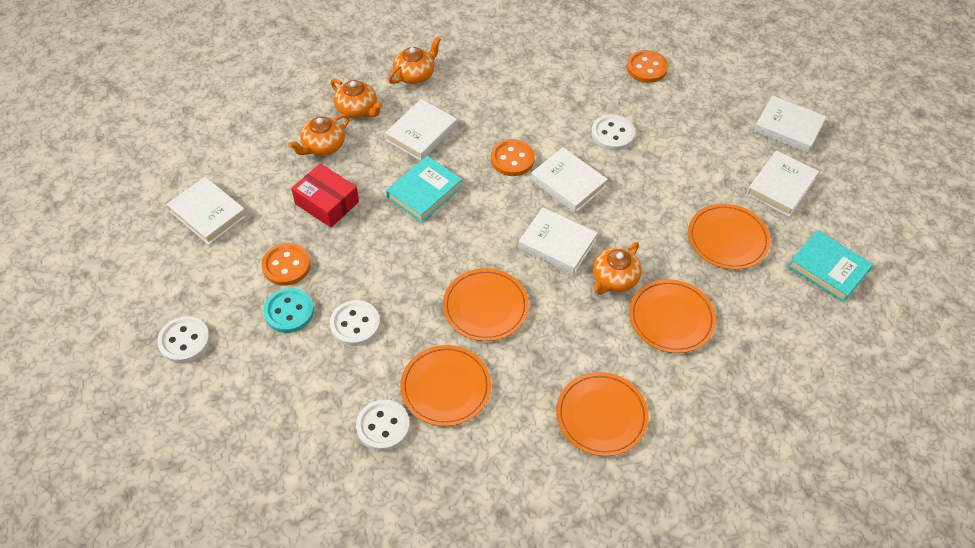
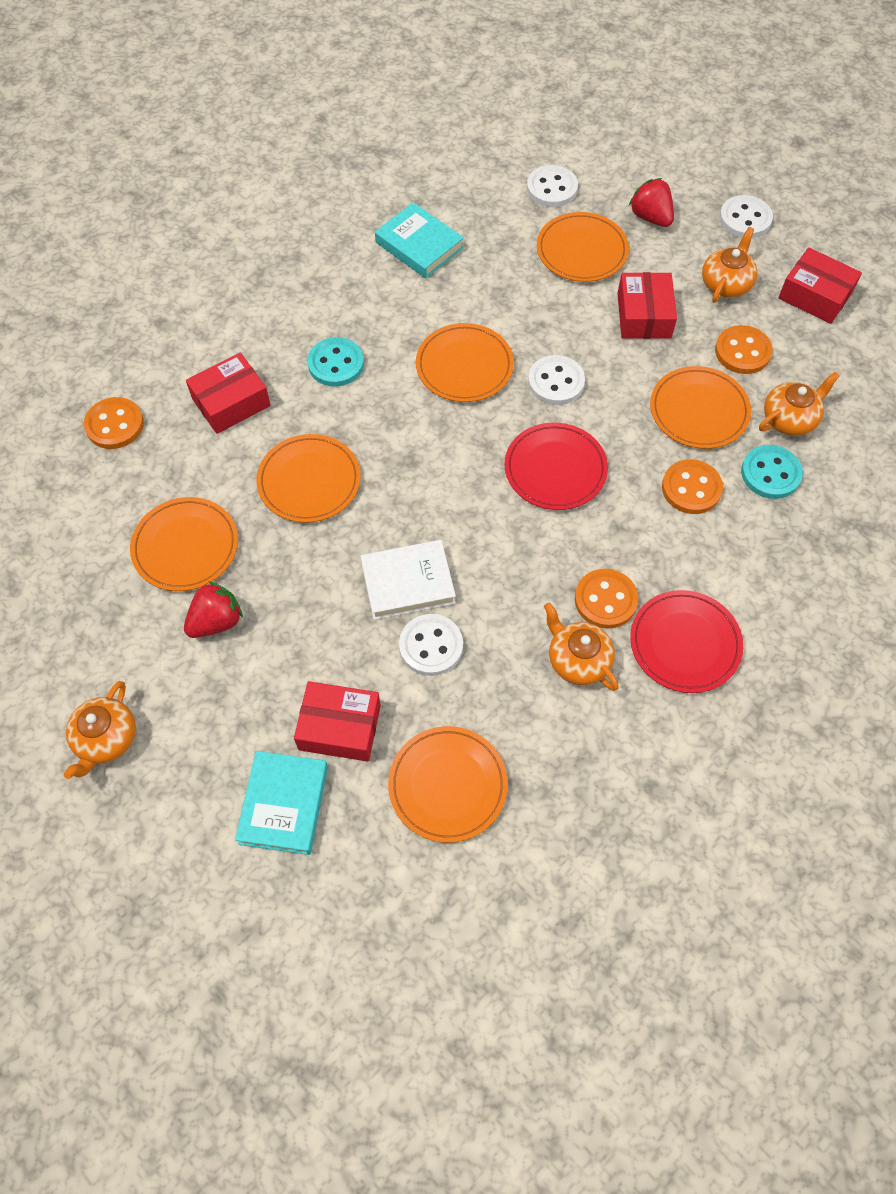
orange button: [261,243,311,286] [491,139,535,176] [626,50,668,83] = 3 -> [84,397,144,449] [575,569,638,629] [662,459,723,514] [715,325,773,374] = 4
orange plate: [400,345,491,426] [443,268,529,341] [556,372,649,456] [629,279,716,353] [688,203,771,270] = 5 -> [130,497,238,591] [256,434,361,523] [388,726,508,843] [416,323,514,402] [537,212,629,282] [650,366,751,449] = 6
red box: [291,163,359,228] = 1 -> [186,353,271,434] [294,681,381,762] [617,272,677,339] [778,247,862,324] = 4
red plate: none = 0 -> [504,423,608,510] [630,590,743,693] = 2
red strawberry: none = 0 -> [184,581,243,638] [629,178,674,227] = 2
turquoise button: [263,288,314,333] = 1 -> [307,337,364,387] [741,445,803,499] = 2
white book: [167,177,247,245] [385,99,457,161] [518,207,598,275] [531,147,608,213] [747,151,819,217] [754,96,826,153] = 6 -> [360,540,456,620] = 1

